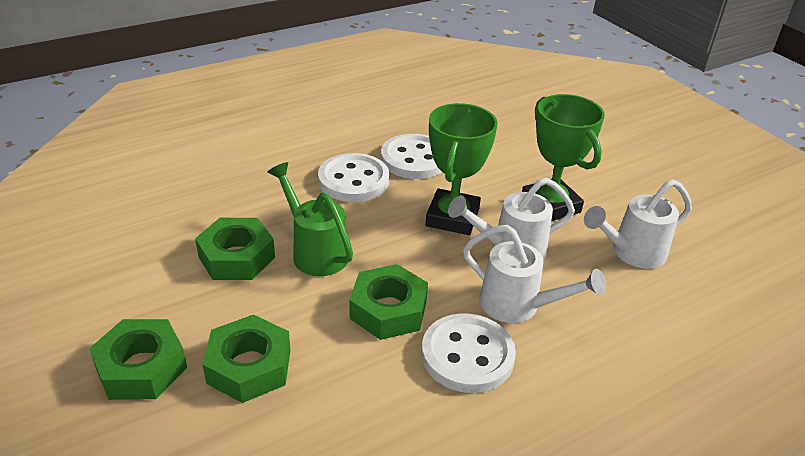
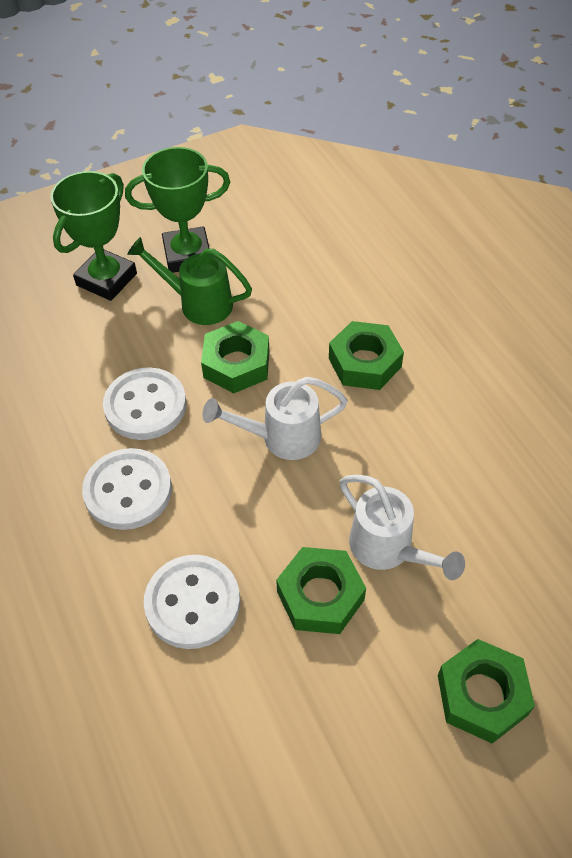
white watering can: [448,178,575,260] [463,225,606,323] [584,179,692,269] = 3 -> [203,377,348,460] [339,475,465,580] = 2

